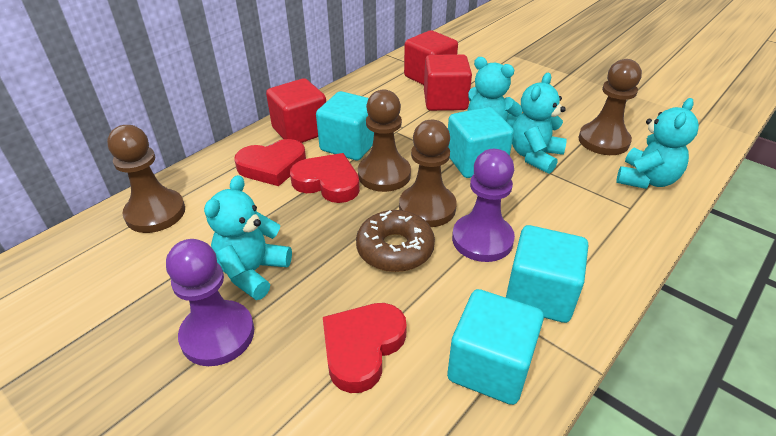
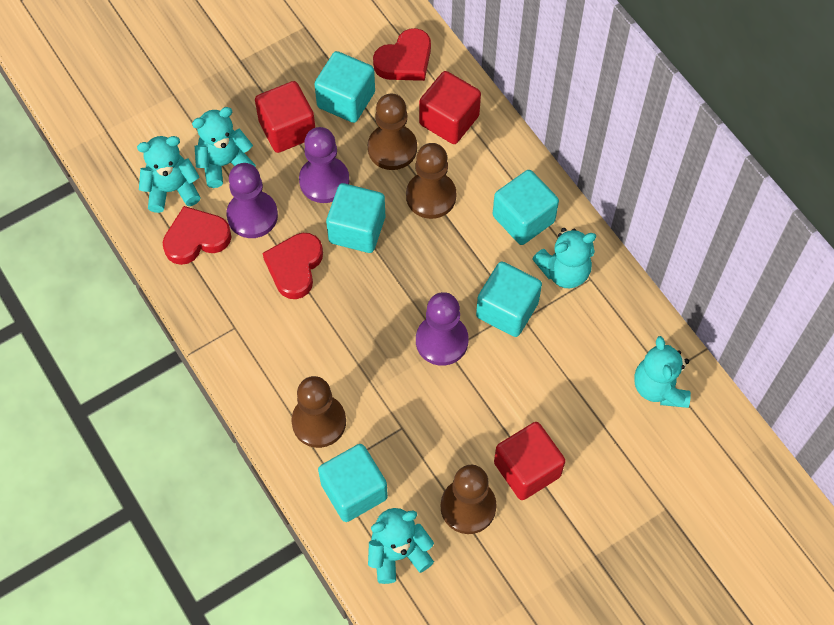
brown donut: [356,210,435,272] = 1 -> none = 0
purple pawn: [166,239,254,366] [452,149,515,262] = 2 -> [226,163,278,238] [299,127,349,203] [416,292,468,366] = 3
turquoise cube: [316,91,374,160] [447,289,544,405] [448,107,514,178] [506,225,588,323] = 4 -> [314,51,375,123] [318,444,388,522] [326,183,385,253] [476,262,542,337] [493,170,559,245] = 5
turquoise teddy bear: [204,175,292,300] [468,57,523,127] [512,73,567,174] [616,98,699,189] = 4 -> [137,136,201,213] [192,107,256,188] [368,508,434,584] [532,228,596,288] [634,336,691,408] = 5

